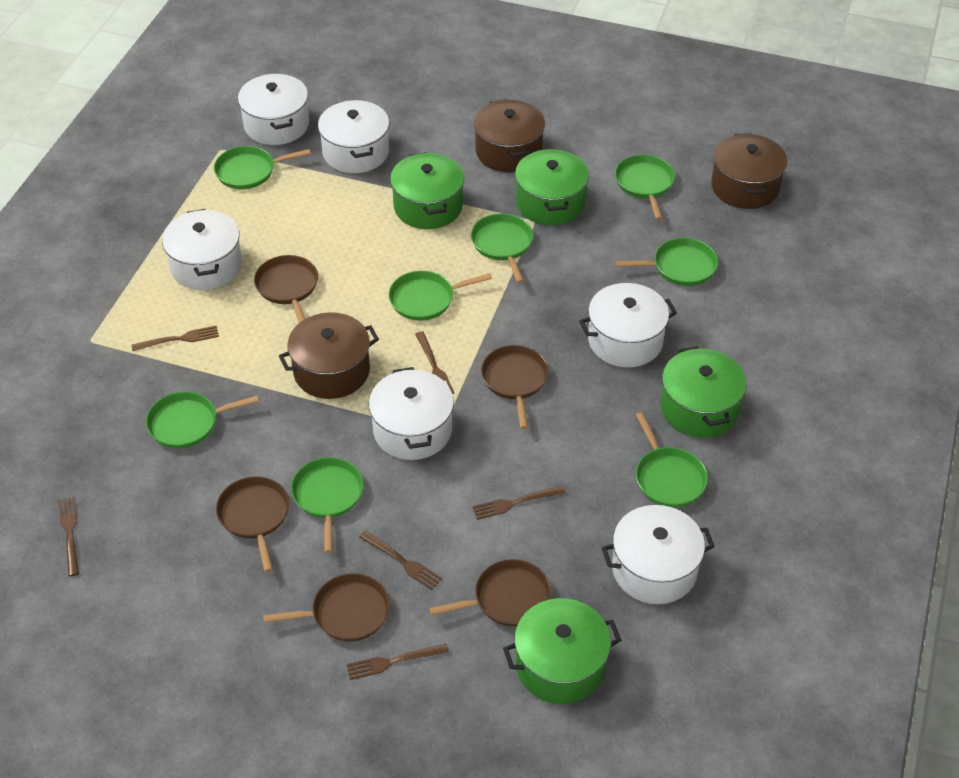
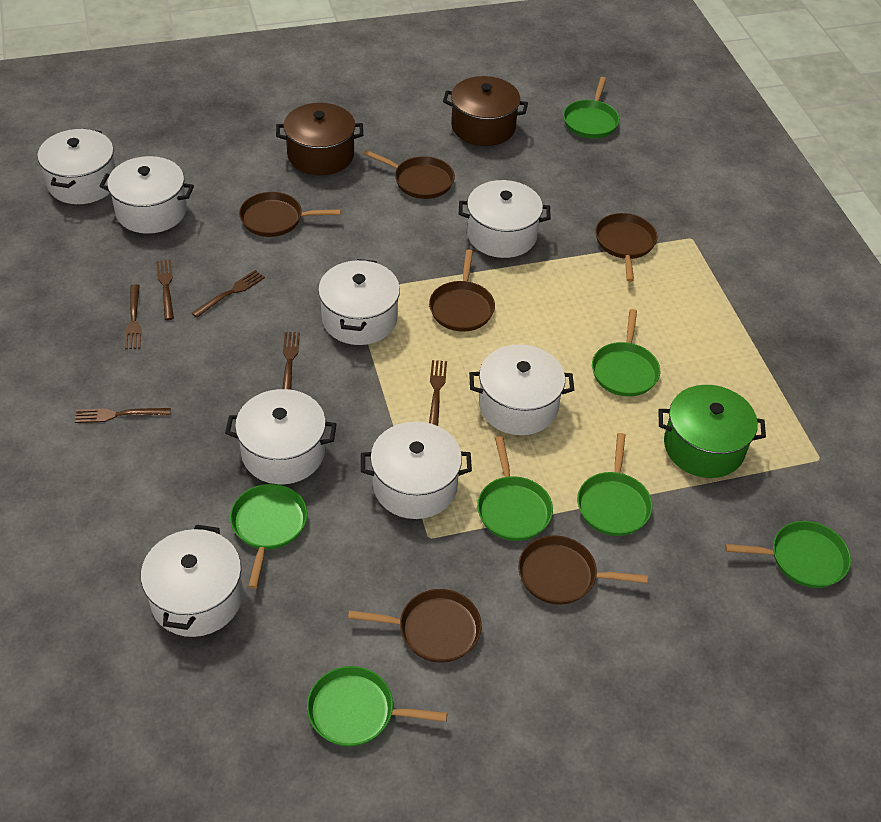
brown pan: [216,476,289,572] [254,255,318,323] [263,573,390,642] [429,559,552,627] [481,345,549,429] = 5 -> [239,192,341,237] [348,589,482,663] [364,150,455,199] [429,249,495,332] [518,535,648,605] [595,213,657,282] = 6
brown pot: [279,312,379,399] [474,99,545,173] [711,133,787,209] = 3 -> [276,103,363,175] [443,76,528,146] = 2
green pan: [146,392,259,448] [214,146,311,189] [291,457,363,553] [389,271,492,321] [471,214,533,283] [615,155,675,220] [615,238,718,286] [636,412,708,507] = 8 -> [230,484,308,589] [307,666,447,747] [477,436,553,541] [563,77,620,138] [577,433,653,536] [592,309,660,397] [725,521,851,588] = 7
green pot: [390,152,464,229] [503,598,621,704] [515,149,589,225] [661,346,747,438] = 4 -> [659,385,766,478] = 1
white pot: [162,209,242,290] [238,74,309,145] [318,100,389,173] [369,367,454,460] [579,283,677,367] [602,505,715,604] = 6 -> [37,129,116,204] [100,156,194,234] [141,525,243,637] [225,389,336,484] [318,259,400,345] [361,421,472,519] [459,180,551,258] [469,344,574,435] = 8

